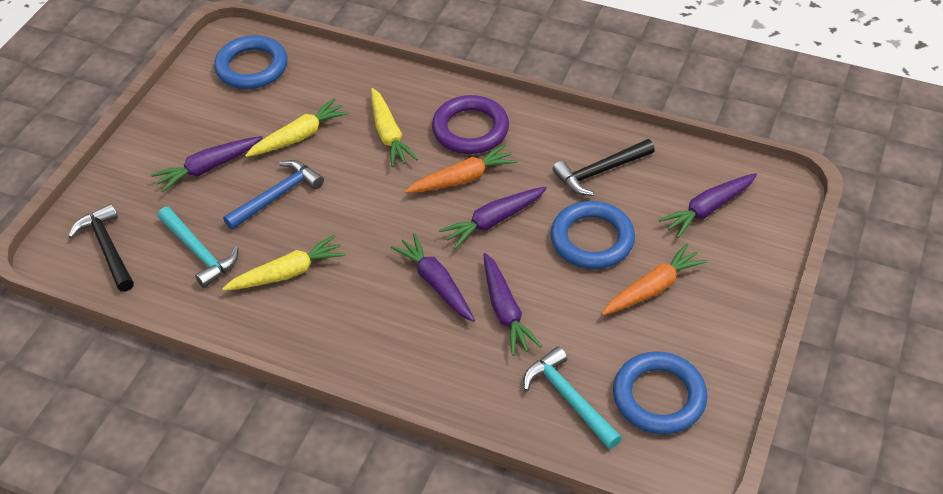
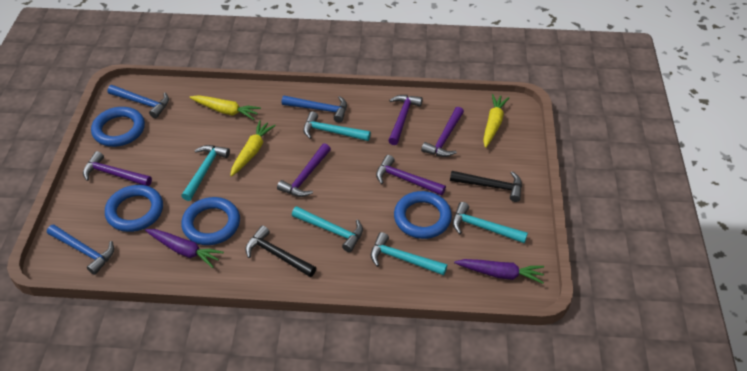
blue hammer: [223,160,324,230] = 1 -> [47,224,114,275] [108,85,169,118] [282,96,347,123] = 3
blue ring: [214,35,287,89] [551,201,635,269] [613,351,708,434] = 3 -> [91,107,145,147] [105,185,163,232] [181,197,240,245] [394,191,452,239] = 4
orange carrot: [405,144,517,193] [602,243,708,315] = 2 -> none = 0
purple carrot: [151,136,263,192] [391,233,475,322] [439,186,547,249] [483,253,542,356] [659,173,757,238] = 5 -> [145,229,224,268] [454,259,544,284] = 2
purple hammer: none = 0 -> [83,151,152,186] [277,143,331,197] [376,155,446,196] [388,95,423,145] [421,107,464,157] = 5
purple ring: [432,95,509,154] = 1 -> none = 0
turquoise hammer: [158,207,239,288] [523,346,622,449] = 2 -> [181,145,230,201] [292,206,363,252] [303,111,371,141] [371,232,447,275] [452,202,528,243] = 5

